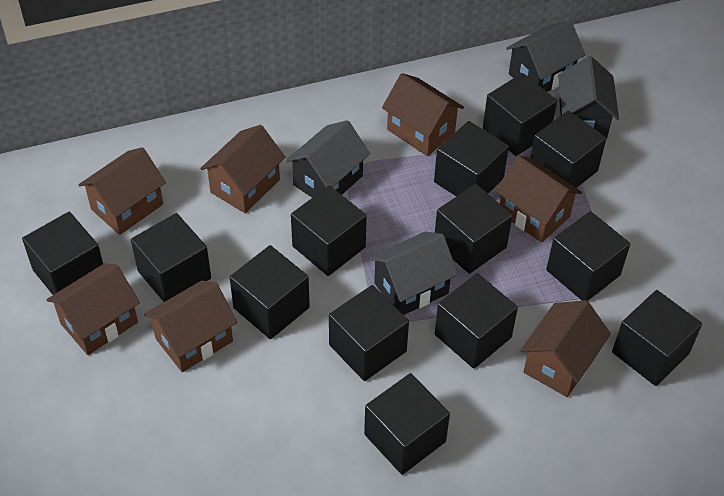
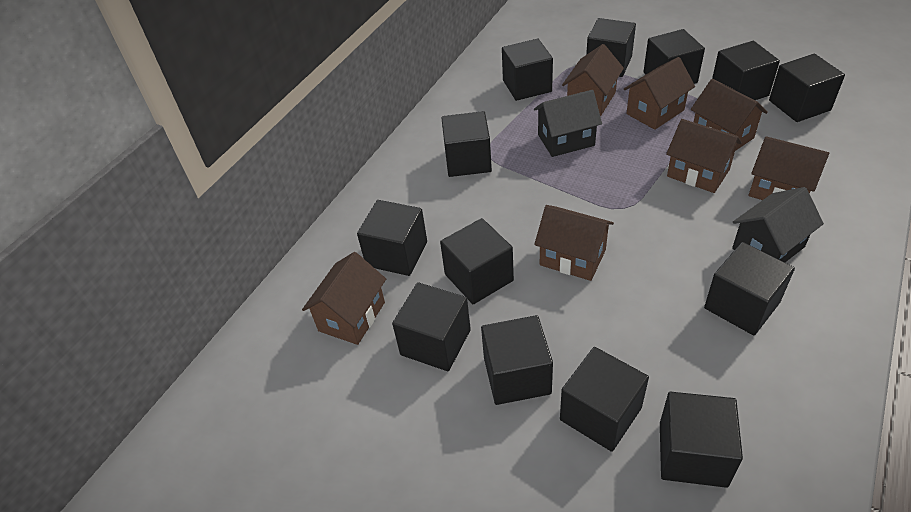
black house: [285,120,370,198] [369,231,458,315] [506,20,585,92] [558,56,619,140] = 4 -> [534,90,602,157] [732,187,824,262] = 2

